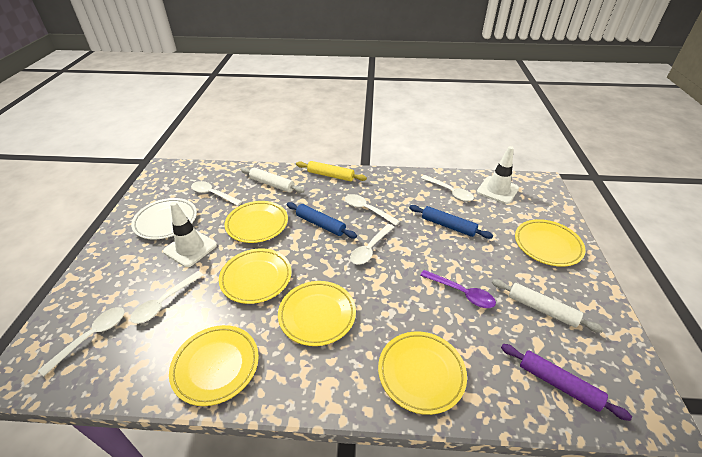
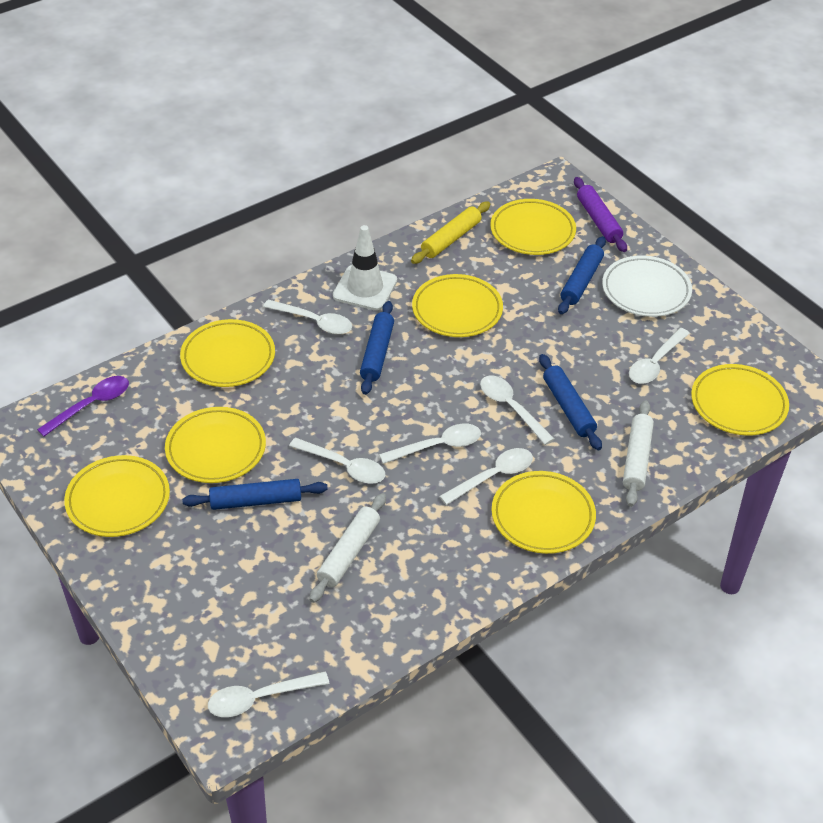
blue rolling pin: [287,202,357,238] [409,205,493,239] = 2 -> [182,479,328,510] [360,301,394,395] [539,354,602,450] [558,236,606,314] = 4
white spoon: [38,307,124,376] [130,271,203,324] [191,181,242,206] [345,194,400,225] [350,224,394,264] [421,175,474,202] = 6 -> [208,671,330,717] [263,299,352,335] [289,438,385,484] [379,423,481,464] [439,448,533,505] [480,376,554,445] [629,328,690,384] = 7
white traffic cone: [163,202,217,267] [477,146,519,204] = 2 -> [333,225,397,311] = 1
yellow plate: [169,325,259,406] [219,248,292,304] [225,201,288,243] [278,281,356,346] [378,332,467,415] [515,219,586,267] = 6 -> [64,455,170,537] [165,407,266,483] [180,319,275,387] [412,274,503,337] [490,199,576,255] [492,471,596,554] [691,364,789,436] = 7

